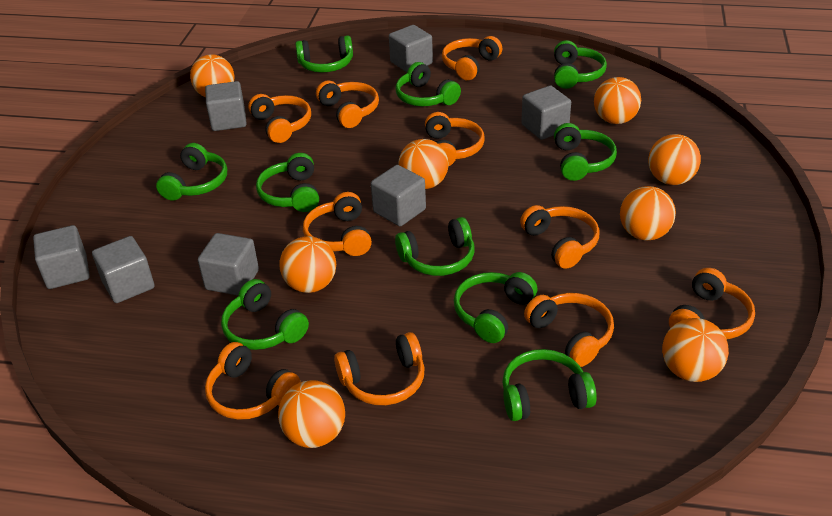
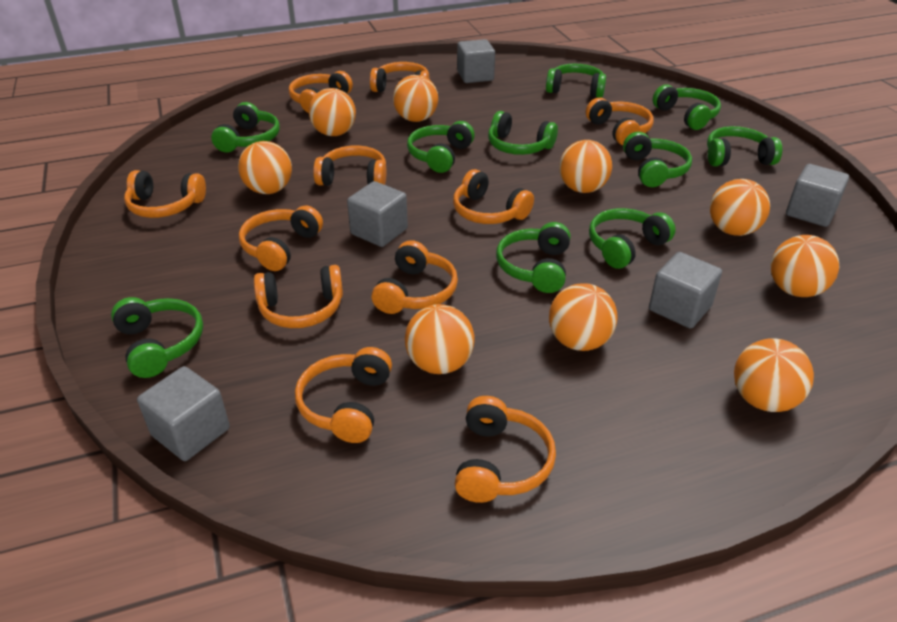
grey cube: [33,225,90,289] [92,236,155,303] [198,233,259,296] [205,81,247,131] [371,165,426,226] [389,25,433,72] [521,85,571,140] = 7 -> [137,366,230,461] [347,181,408,247] [457,39,495,83] [649,252,722,329] [786,164,849,227] = 5
orange ball: [190,54,235,97] [278,380,345,448] [280,236,336,293] [399,139,449,189] [594,77,641,124] [620,186,676,240] [648,134,701,185] [662,318,729,382] = 8 -> [238,141,292,194] [309,88,356,136] [393,75,438,122] [405,304,474,374] [549,283,618,351] [559,140,612,193] [710,179,770,236] [734,338,814,412] [771,235,840,297] = 9
orange headphones: [205,342,300,420] [248,94,311,143] [303,192,372,256] [316,80,379,128] [334,332,425,405] [425,112,484,166] [442,36,502,80] [520,205,600,269] [524,293,614,367] [669,268,755,339] = 10 -> [124,170,206,218] [239,205,323,271] [254,265,343,328] [289,71,353,113] [295,347,392,443] [313,145,386,186] [370,62,430,92] [371,240,458,314] [453,169,534,224] [455,396,556,503] [586,98,654,145] = 11

